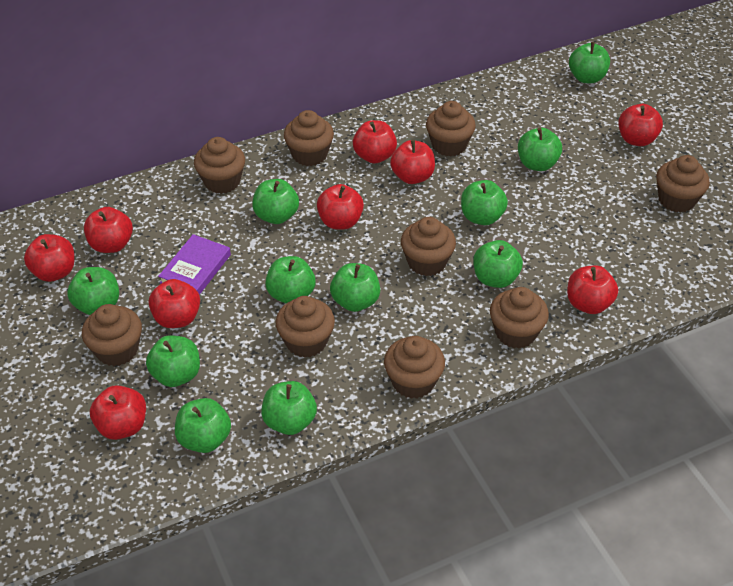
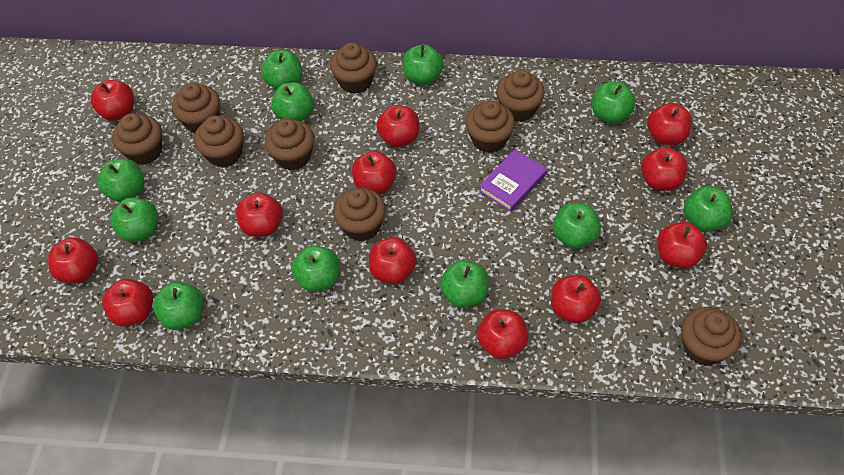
red apple: [24,234,75,282] [84,207,133,253] [90,385,146,440] [149,279,200,328] [317,184,364,230] [353,120,397,164] [390,140,435,184] [567,265,618,314] [618,104,663,146] = 9 -> [48,237,98,283] [91,80,134,121] [102,279,153,327] [236,192,283,237] [352,151,397,194] [369,237,417,284] [376,105,419,147] [477,309,528,359] [551,275,601,323] [641,147,688,191] [647,103,692,145] [657,222,707,269] = 12

